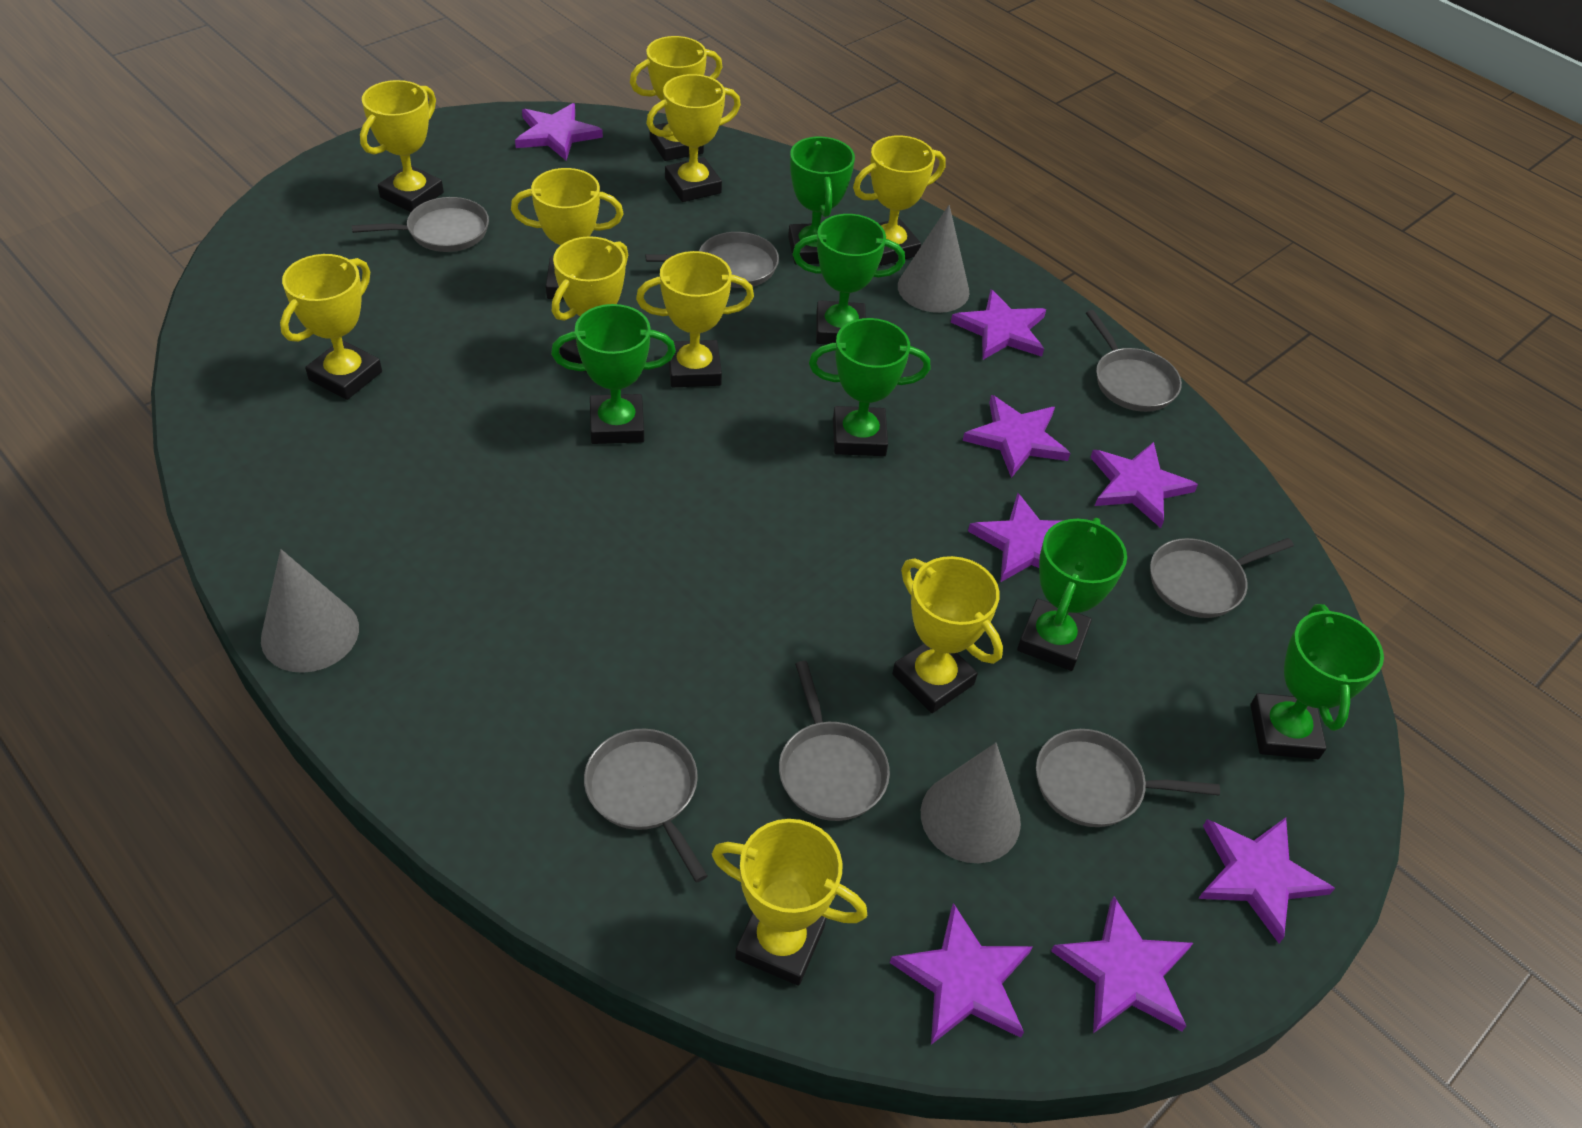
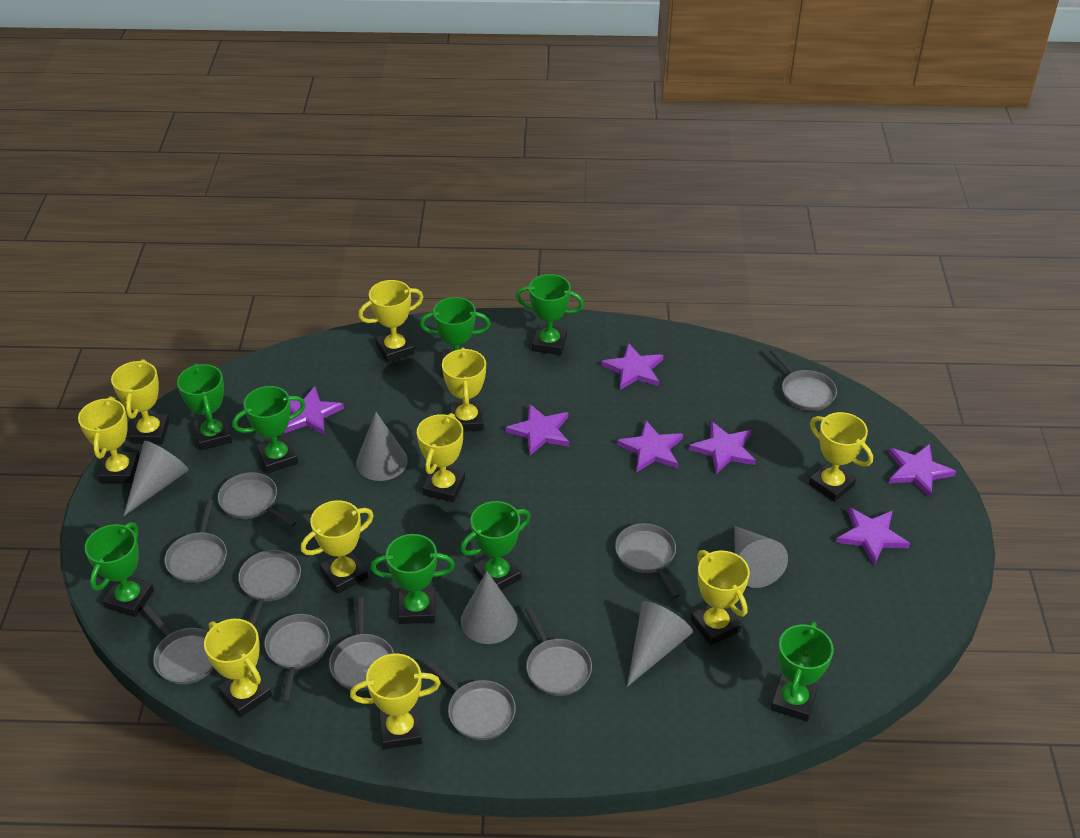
green trophy: [551,304,676,444] [788,136,855,264] [793,214,905,344] [809,318,931,456] [1017,518,1127,671] [1250,604,1384,759] = 6 -> [85,522,154,617] [177,364,232,450] [232,386,306,473] [371,534,455,624] [420,297,490,377] [460,501,530,590] [516,274,584,355] [770,622,834,722] = 8
grey cone: [261,549,359,673] [898,205,969,313] [921,743,1021,863] = 3 -> [124,441,189,516] [356,412,408,481] [460,571,518,644] [627,601,693,687] [734,526,788,588] = 5
grey pan: [352,197,489,252] [584,729,708,883] [645,232,779,288] [779,661,890,821] [1036,729,1220,827] [1086,310,1182,412] [1150,538,1294,618] = 7 -> [143,605,214,684] [165,500,227,583] [218,472,297,527] [238,550,301,626] [264,614,330,703] [329,597,394,691] [425,660,516,740] [525,606,592,696] [615,523,680,598] [770,348,837,411] = 10
purple star: [515,103,603,160] [890,903,1033,1045] [951,290,1046,360] [963,395,1070,478] [968,493,1060,583] [1051,896,1193,1033] [1090,442,1198,528] [1198,817,1335,943] = 8 -> [284,386,344,435] [505,404,569,455] [601,343,664,390] [617,421,683,472] [689,421,756,474] [836,507,910,565] [888,444,956,498] = 7

